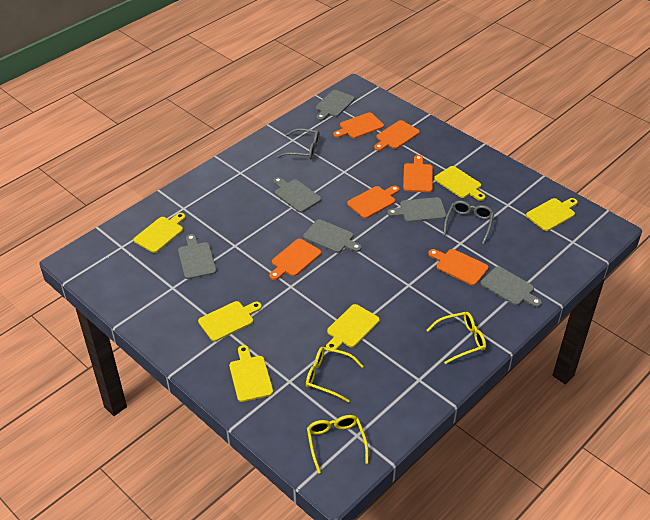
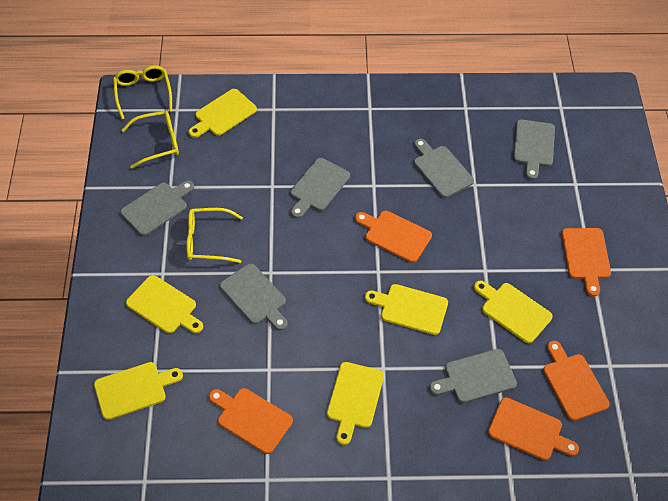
grey glasses: [277,128,320,160] [444,201,494,244] = 2 -> none = 0
orange cutting board: [269,239,321,280] [333,112,384,138] [347,186,400,218] [374,120,420,151] [403,155,433,192] [428,249,489,286] = 6 -> [209,388,293,454] [355,211,432,263] [488,397,579,460] [543,341,610,421] [562,228,611,297] = 5

